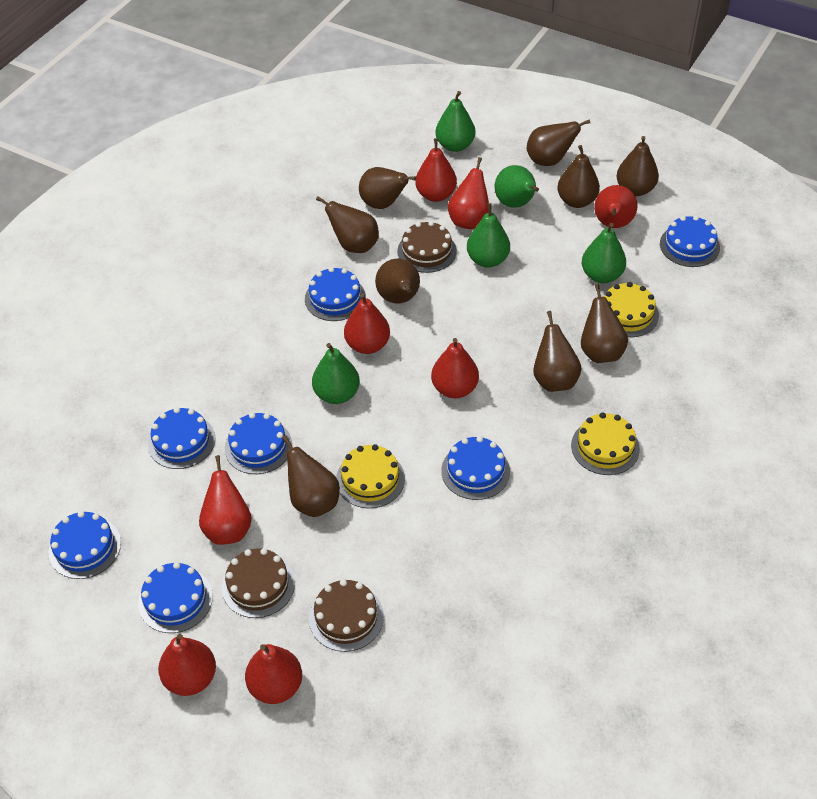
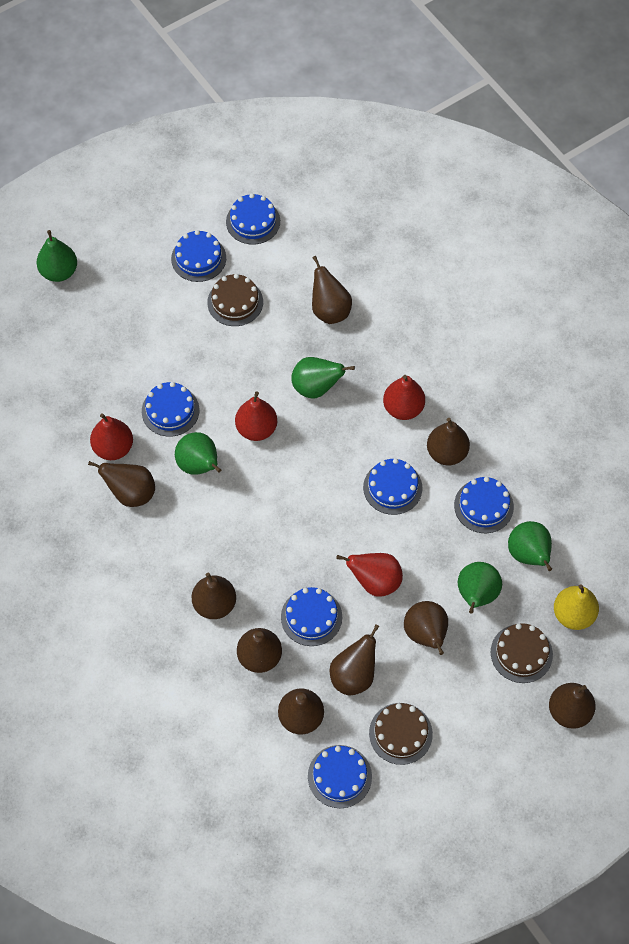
red pear: [158,634,216,696] [199,455,252,545] [245,644,302,704] [344,293,390,354] [415,138,457,202] [431,338,479,398] [448,157,489,229] [594,185,638,228] = 8 -> [90,413,133,460] [235,391,277,441] [336,553,403,597] [383,375,425,420] = 4
yellow cake: [336,444,405,508] [571,412,640,475] [604,282,659,337] = 3 -> none = 0
yellow pear: none = 0 -> [554,584,599,630] = 1

